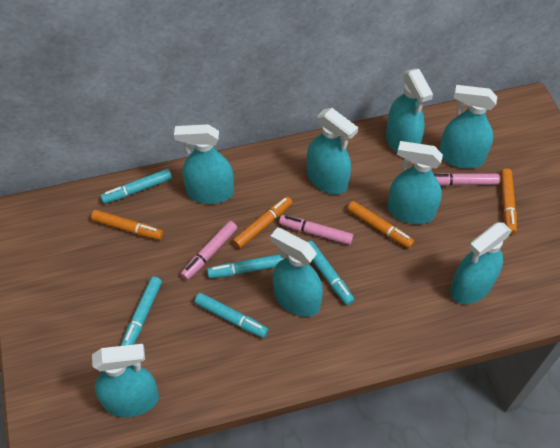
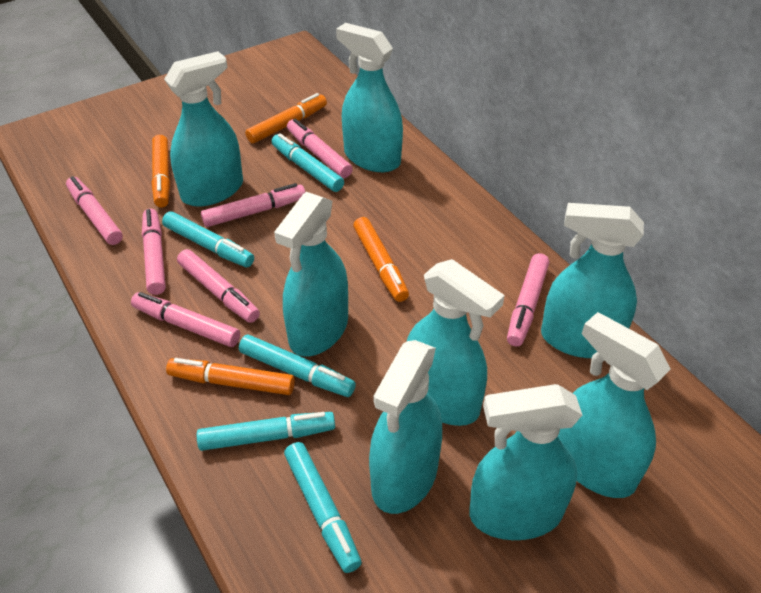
pink marker: [180,221,237,280] [279,215,354,245] [434,173,500,186] = 3 -> [66,176,123,245] [131,292,240,347] [142,209,166,295] [177,249,260,323] [201,183,305,227] [287,118,353,178] [507,253,549,347] = 7

